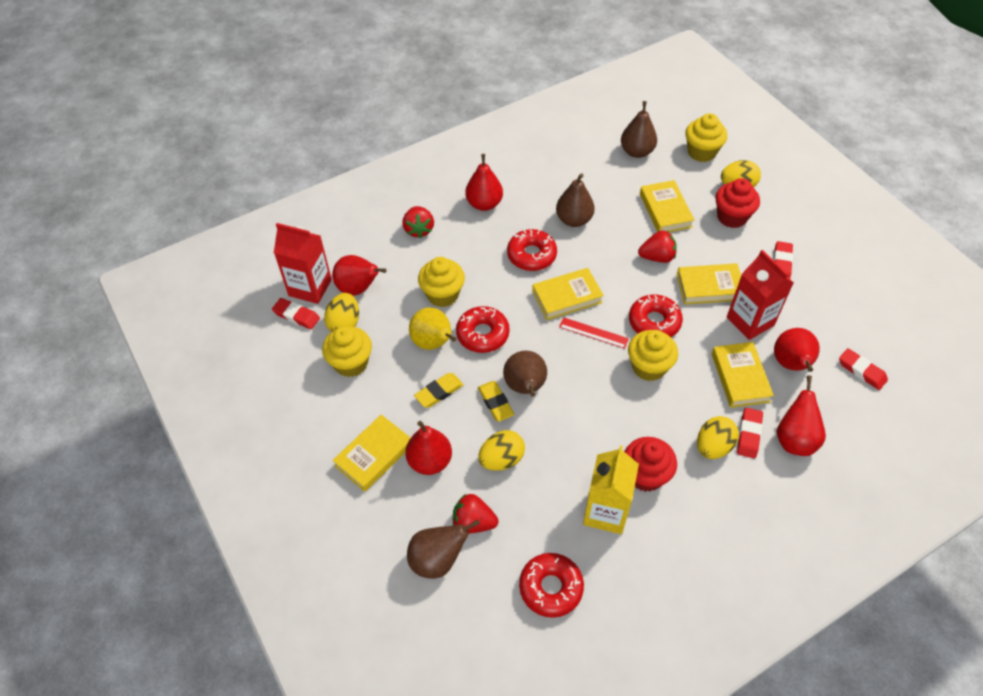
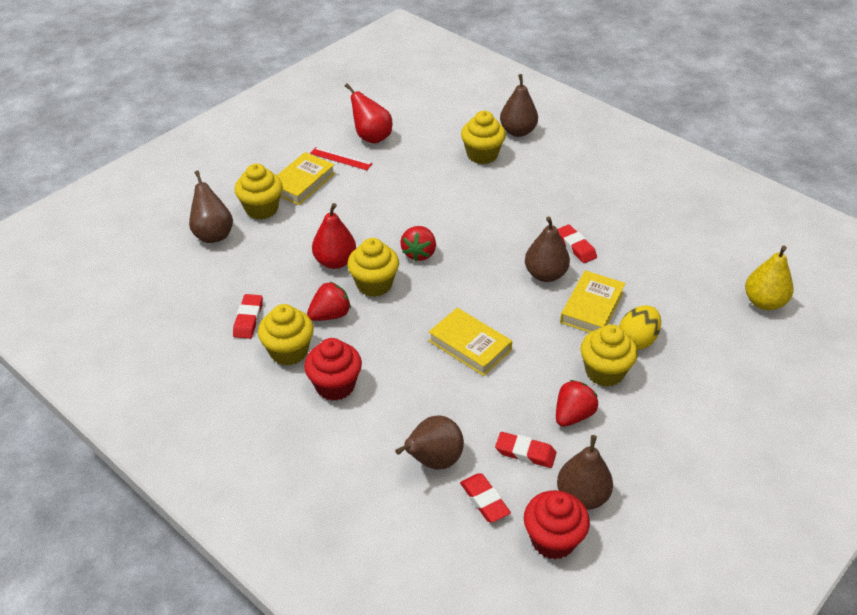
brown pear: [407,519,480,579] [503,351,547,397] [556,173,595,227] [621,101,657,158] = 4 -> [189,171,233,243] [395,415,464,469] [500,74,538,137] [525,216,570,282] [557,435,613,510] = 5
red carton: [274,223,332,304] [727,250,794,340] = 2 -> none = 0
red donut: [456,306,510,353] [507,229,557,271] [519,553,584,618] [629,294,683,337] = 4 -> none = 0
red pear: [332,255,387,296] [405,421,452,475] [465,154,503,211] [774,328,820,372] [777,375,826,456] = 5 -> [312,203,356,269] [345,83,392,144] = 2
yellow book: [333,415,411,492] [532,268,604,320] [640,180,695,232] [677,263,741,304] [712,342,774,408] = 5 -> [277,152,335,205] [429,308,512,376] [560,270,626,333] = 3
yellow carton: [583,445,639,534] = 1 -> none = 0
yellow cupcake: [322,326,372,377] [418,257,465,307] [628,330,678,381] [685,113,727,162] = 4 -> [235,164,283,220] [258,304,314,366] [347,238,399,297] [461,111,506,164] [580,324,638,387] = 5
yellow egg: [324,293,359,332] [478,430,525,471] [697,416,739,459] [721,160,761,187] = 4 -> [619,305,661,350] = 1
yellow eraser: [414,373,463,408] [478,381,514,422] = 2 -> none = 0

